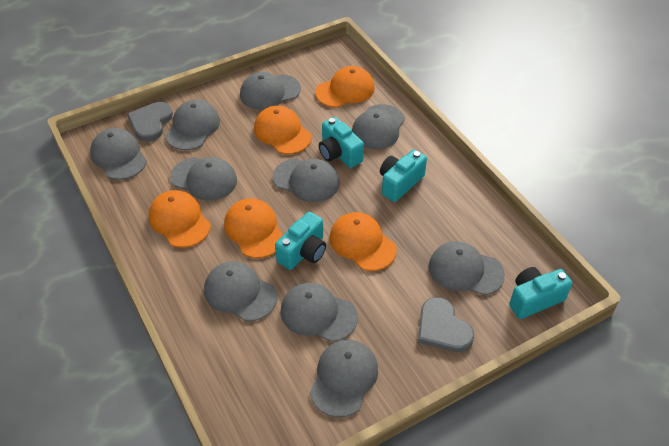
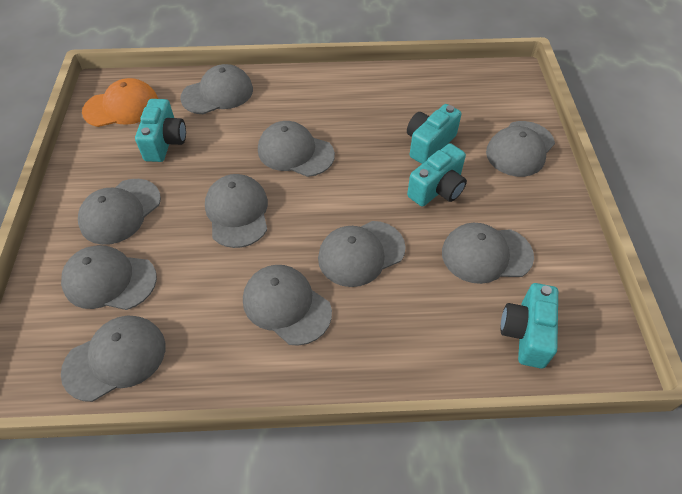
grey heart: [127,102,173,141] [418,297,474,352] = 2 -> none = 0
orange cap: [149,190,211,248] [224,198,283,258] [254,105,312,154] [315,66,375,108] [329,212,397,271] = 5 -> [82,78,158,127] = 1

